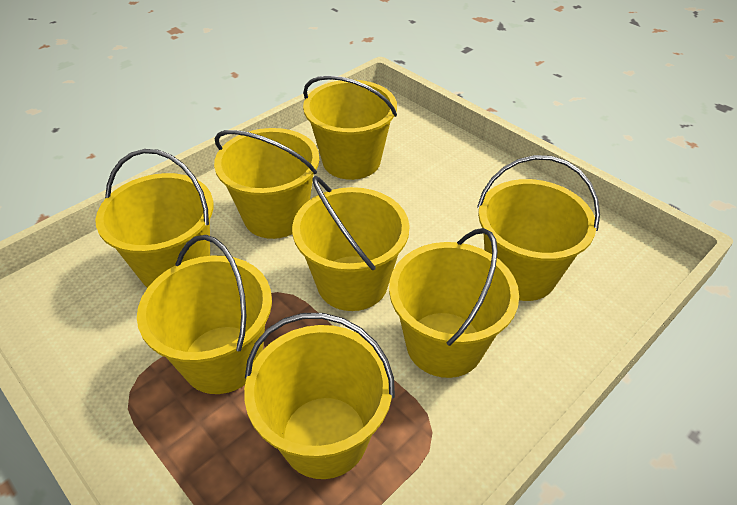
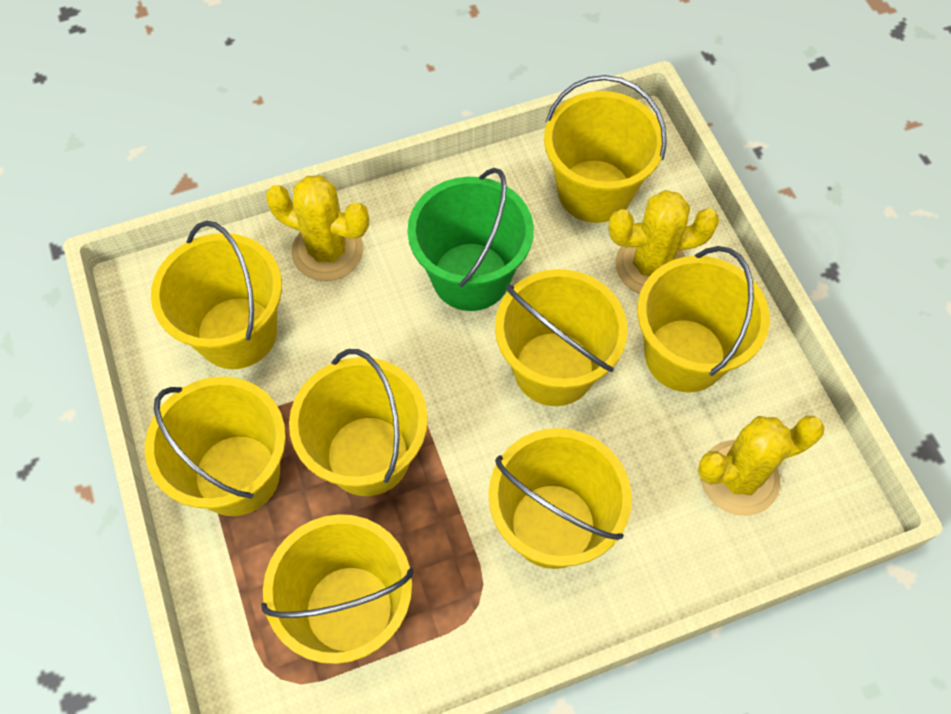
green bucket: none = 0 -> [407,168,534,311] = 1
yellow cactus: none = 0 -> [266,176,369,281] [609,190,719,294] [698,416,825,516] = 3

